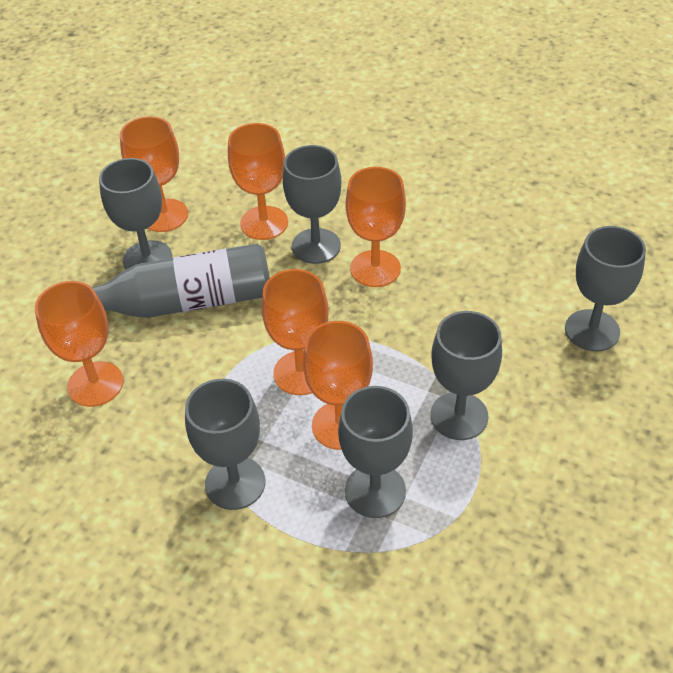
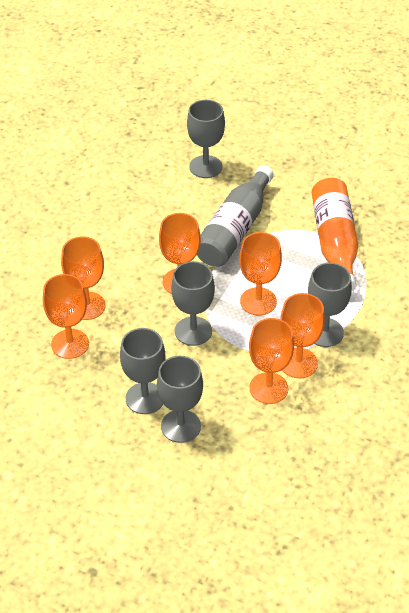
grey goblet: [99,158,172,269] [185,379,265,510] [283,145,341,264] [338,386,413,518] [430,311,502,440] [565,226,646,352] = 6 -> [120,328,166,414] [157,356,203,443] [171,261,215,346] [187,100,225,178] [308,263,352,347] = 5
orange bottle: none = 0 -> [312,178,358,291] = 1

